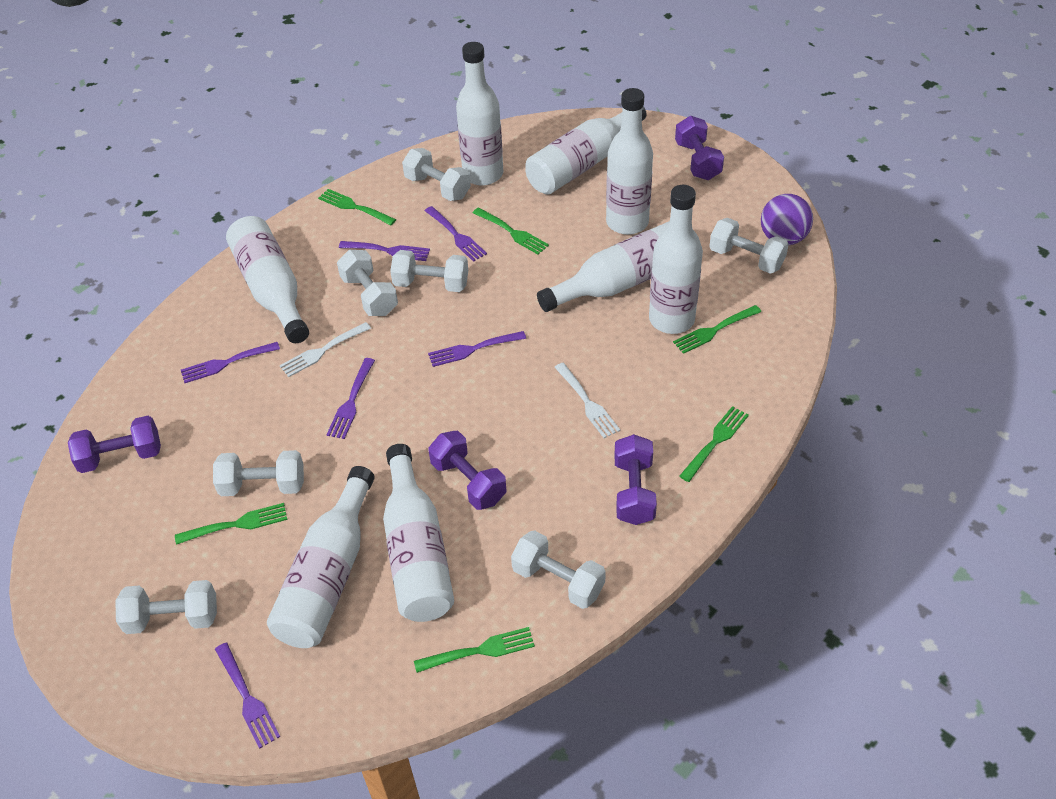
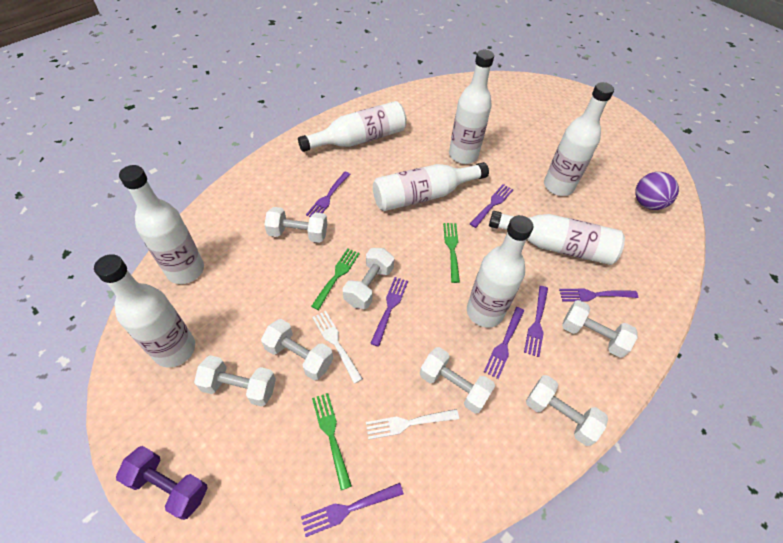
green fork: [175,503,287,545] [318,189,396,225] [414,627,535,673] [473,208,549,254] [673,305,761,354] [679,406,749,482] = 6 -> [311,248,360,310] [312,393,352,490] [443,223,460,283] = 3
purple dumbbell: [68,416,161,473] [428,431,507,510] [614,434,657,525] [675,116,724,180] = 4 -> [116,446,208,520] = 1
purple fork: [181,342,280,383] [215,643,280,749] [326,358,375,439] [339,241,430,261] [425,206,487,262] [428,331,526,367] = 6 -> [301,483,404,537] [306,172,351,217] [370,277,408,347] [470,184,513,228] [484,307,524,379] [524,286,548,357] [559,289,638,302] = 7

